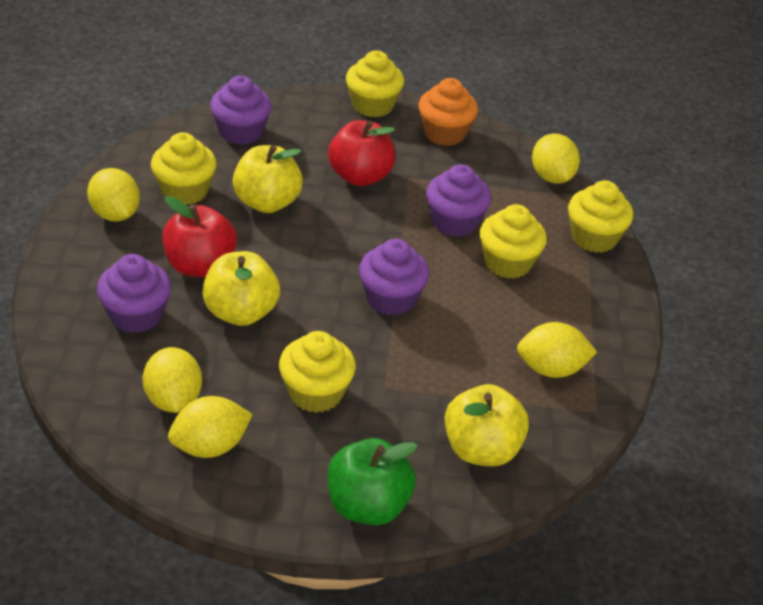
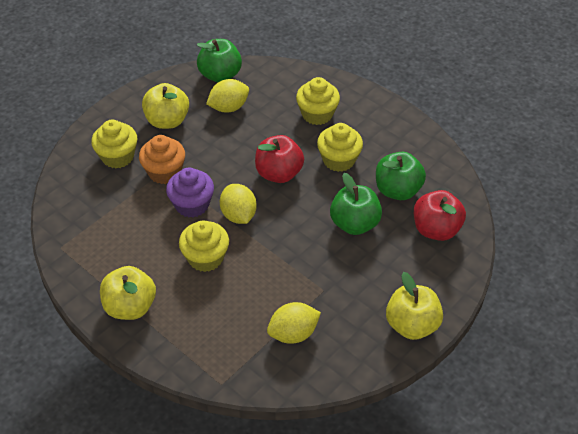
green apple: [327,438,418,525] = 1 -> [197,39,242,82] [330,173,382,235] [376,152,426,200] = 3
purple cupcake: [97,254,171,333] [210,76,272,145] [359,239,429,316] [426,164,491,237] = 4 -> [166,167,214,217] = 1
yellow cupcake: [151,132,217,205] [279,331,356,413] [346,50,404,118] [479,204,547,279] [568,180,633,253] = 5 -> [91,120,137,168] [179,220,229,272] [296,77,340,125] [317,123,363,172] = 4
yellow lemon: [87,168,140,222] [143,347,202,413] [168,396,253,458] [517,322,597,378] [532,134,580,184] = 5 -> [206,79,249,112] [220,184,256,224] [267,302,321,344] = 3

